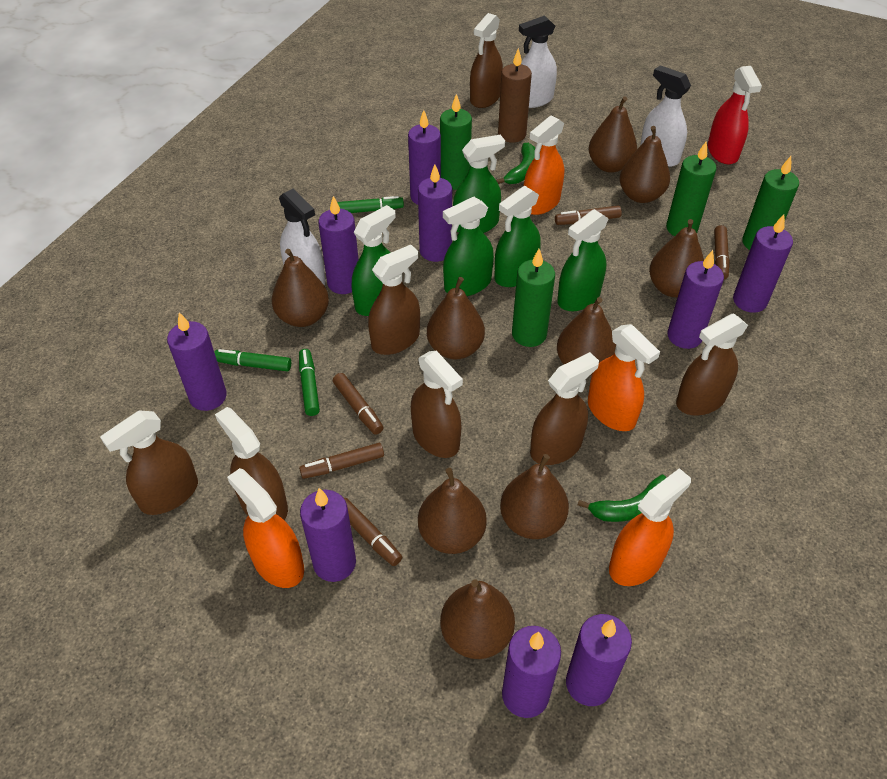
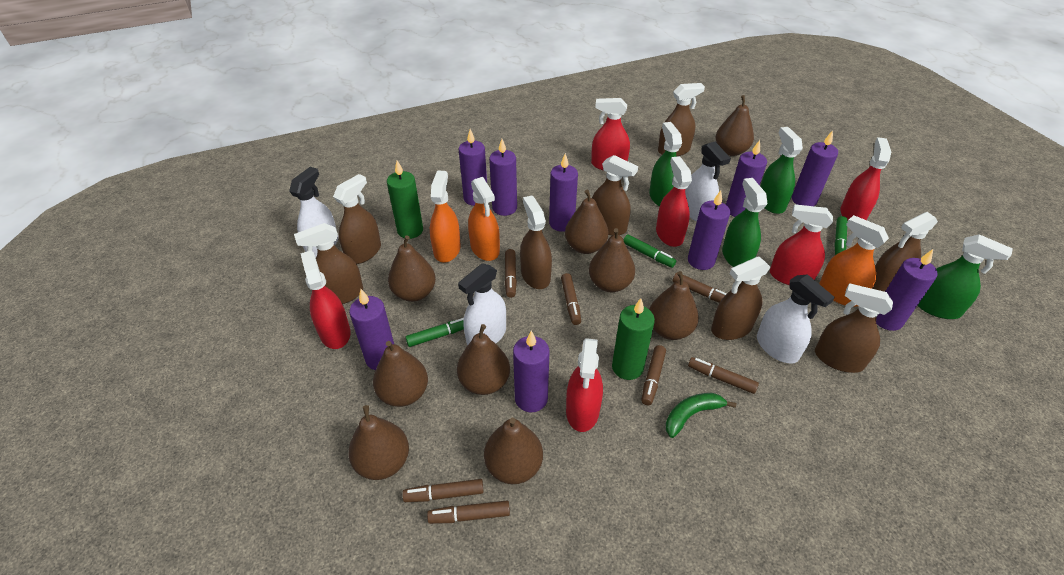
brown candle: [498,48,532,143] = 1 -> none = 0
brown marker: [299,443,384,479] [333,373,384,435] [344,498,402,566] [555,206,622,225] [714,225,730,280] = 5 -> [402,479,484,502] [427,501,510,524] [505,249,517,298] [561,273,581,325] [641,345,666,405] [673,272,727,303] [688,357,759,394] = 7
brown spray bottle: [100,410,198,515] [215,407,288,520] [368,245,420,355] [411,351,463,458] [470,13,503,108] [530,352,599,465] [676,313,748,416] = 7 -> [294,223,363,304] [333,174,381,264] [520,195,552,289] [592,155,638,235] [658,83,705,157] [711,256,771,340] [815,283,893,373] [872,212,938,292] = 8
green banana: [496,143,535,184] [578,475,666,522] = 2 -> [666,393,736,438] = 1
green candle: [440,94,472,190] [512,249,555,347] [666,141,716,236] [742,156,799,250] = 4 -> [387,161,423,239] [612,298,655,380] = 2
green spray bottle: [352,205,396,316] [443,197,494,296] [453,135,505,233] [495,186,541,287] [557,209,609,311] = 5 -> [649,122,682,207] [722,178,767,267] [760,127,803,214] [917,234,1013,319] = 4
orange spray bottle: [227,468,304,588] [524,115,564,215] [588,324,660,431] [609,468,691,586] = 4 -> [430,170,461,262] [468,177,500,261] [819,215,889,307] = 3
red spray bottle: [708,66,762,164] = 1 -> [300,251,350,349] [566,338,603,432] [591,98,630,170] [656,156,692,247] [770,204,833,285] [840,137,891,220] = 6
white spray bottle: [279,189,326,285] [519,15,557,108] [640,65,691,167] = 3 -> [289,167,338,258] [458,263,506,346] [685,142,731,221] [757,274,835,364] = 4

